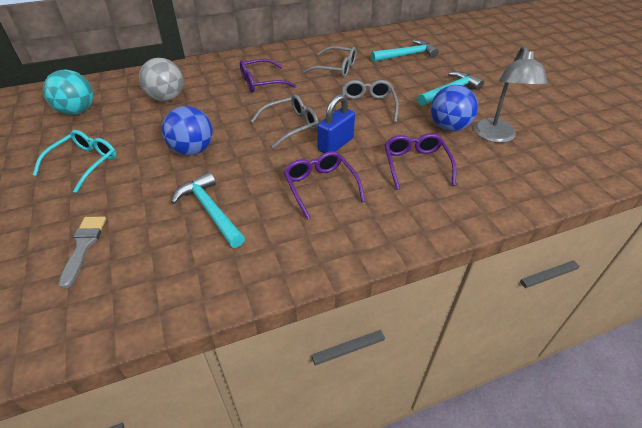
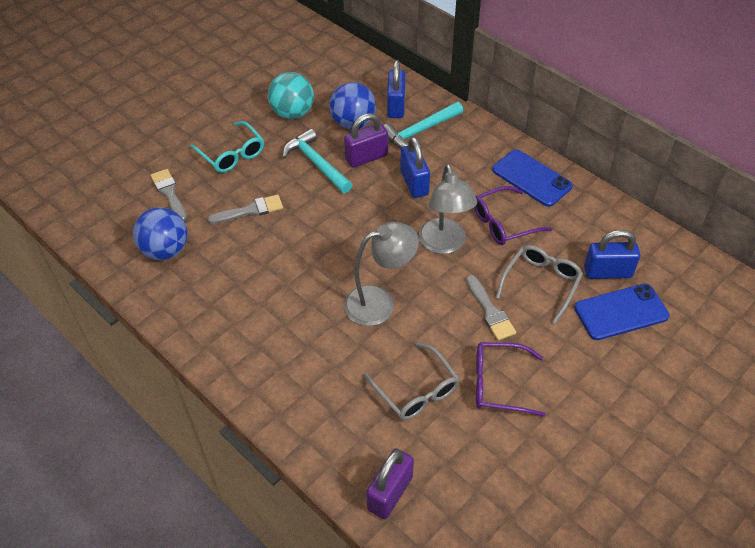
blue padlock: [318,94,355,153] = 1 -> [387,60,405,118] [400,137,430,198] [584,230,640,279] = 3
blue phone: none = 0 -> [492,149,573,207] [574,283,670,340] = 2
grey ball: [139,58,183,101] = 1 -> none = 0
grey brush: [59,217,106,289] = 1 -> [151,169,187,221] [208,195,283,224] [466,275,516,341] = 3
grey glasses: [251,95,319,148] [303,46,356,78] [342,80,399,123] = 3 -> [364,343,460,420] [496,245,583,324] = 2
grey lamp: [474,46,547,143] = 1 -> [344,222,419,326] [419,164,477,254] = 2
purple glasses: [240,59,296,93] [283,151,365,220] [385,133,456,190] = 3 -> [474,186,552,245] [476,342,546,417] = 2
purple padlock: none = 0 -> [344,113,388,168] [366,448,414,519] = 2
turquoise hammer: [171,172,245,248] [371,40,439,62] [418,71,484,106] = 3 -> [283,129,352,193] [384,102,463,149] = 2

